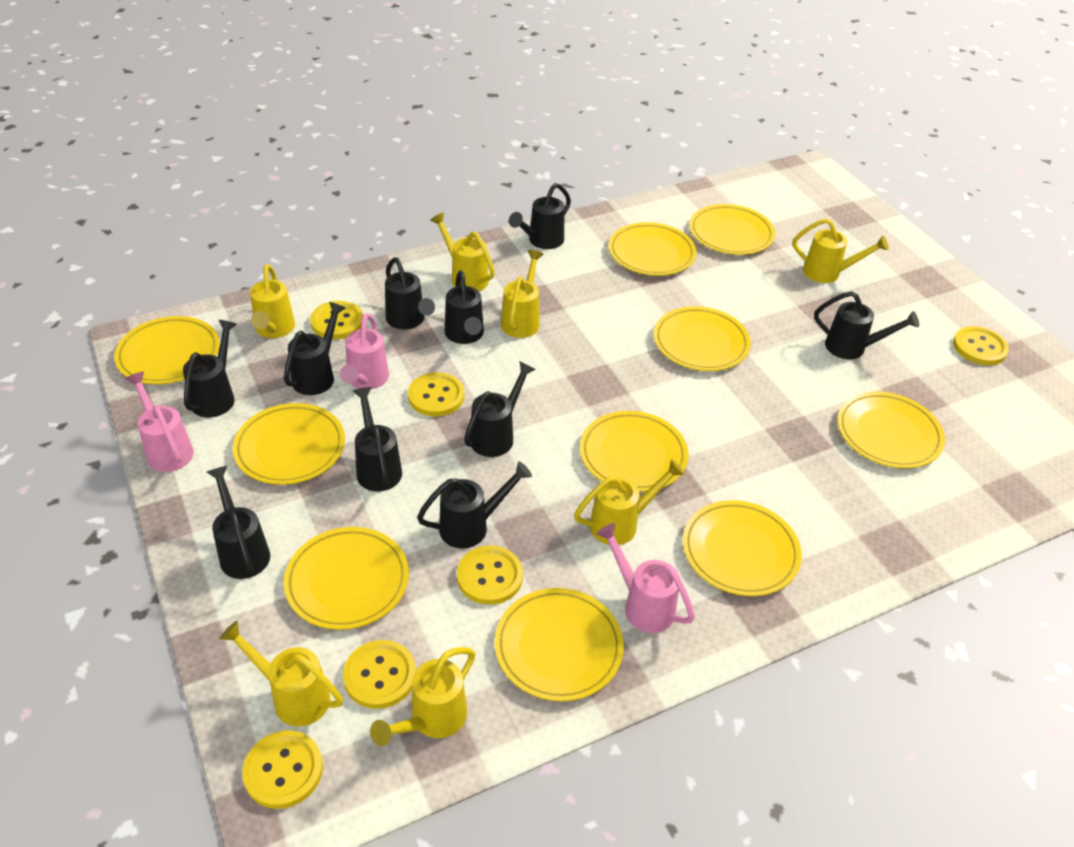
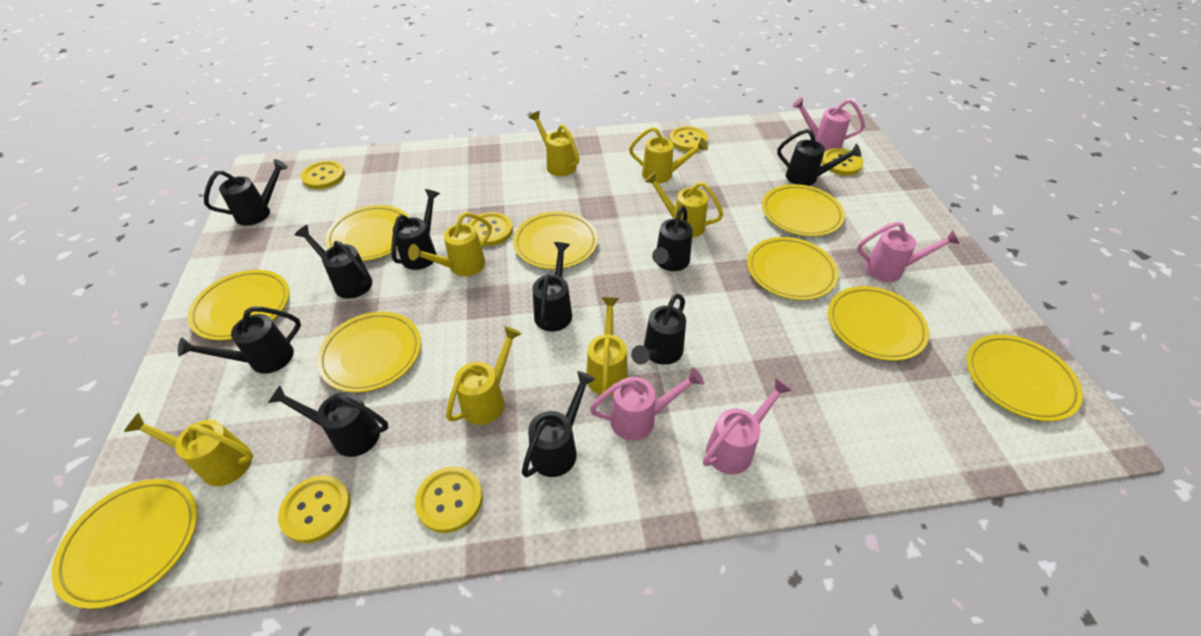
pink watering can: [125,372,194,472] [340,313,389,389] [596,523,695,633] = 3 -> [590,367,704,441] [703,378,792,475] [792,97,865,151] [857,222,959,282] = 4
yellow plate: [114,316,220,384] [233,403,345,485] [284,527,409,630] [494,588,624,702] [580,411,689,492] [609,222,696,276] [654,306,751,371] [683,500,802,596] [689,204,775,255] [837,391,945,468] = 10 -> [52,479,198,609] [187,270,289,340] [317,312,421,393] [325,205,409,261] [513,211,598,269] [747,237,838,300] [762,184,845,237] [828,286,929,361] [967,334,1083,422] = 9

